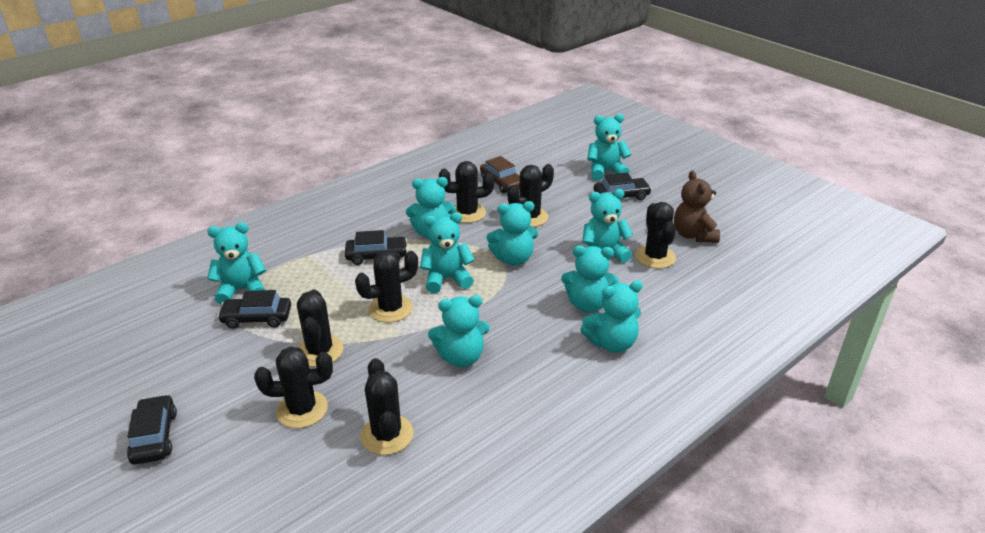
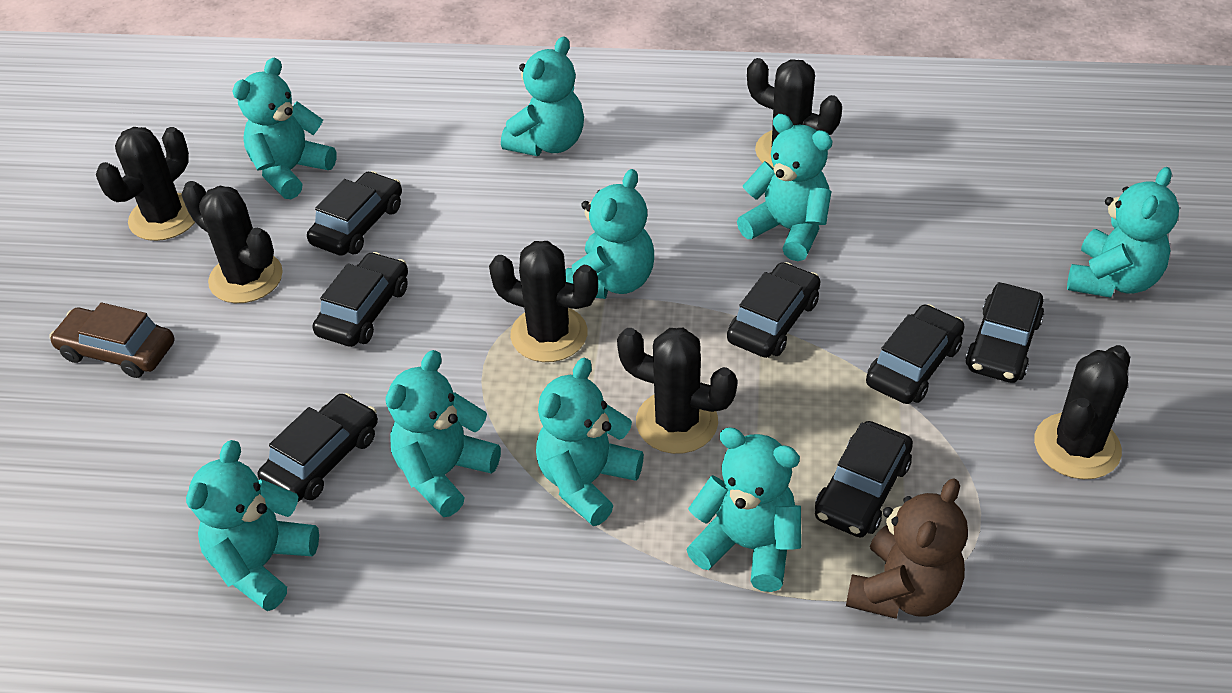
black cactus: [254,347,333,428] [297,289,343,367] [355,251,418,323] [360,358,414,455] [439,161,494,223] [507,164,554,227] [635,202,676,268] = 7 -> [96,127,195,241] [181,181,283,303] [489,241,598,362] [617,328,737,454] [747,58,842,168] [1034,345,1130,479] = 6
black car: [127,395,177,465] [217,290,291,329] [345,230,408,265] [594,173,652,200] = 4 -> [258,393,378,502] [307,171,402,256] [313,252,408,347] [727,262,821,358] [815,421,913,537] [866,304,965,404] [965,282,1044,383] = 7

